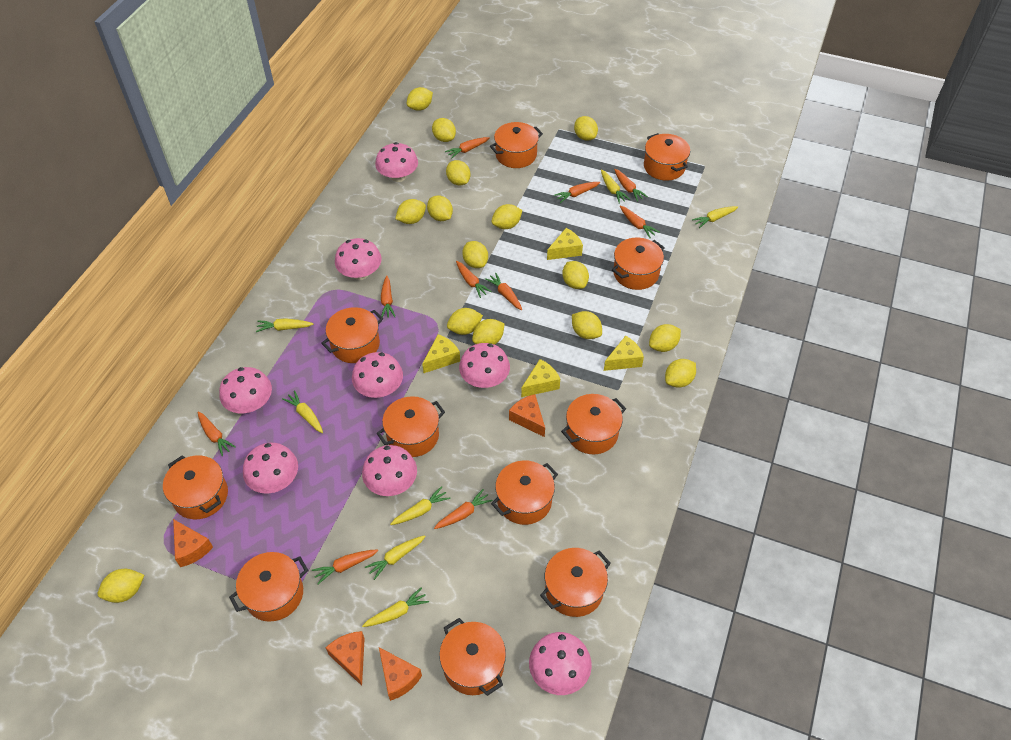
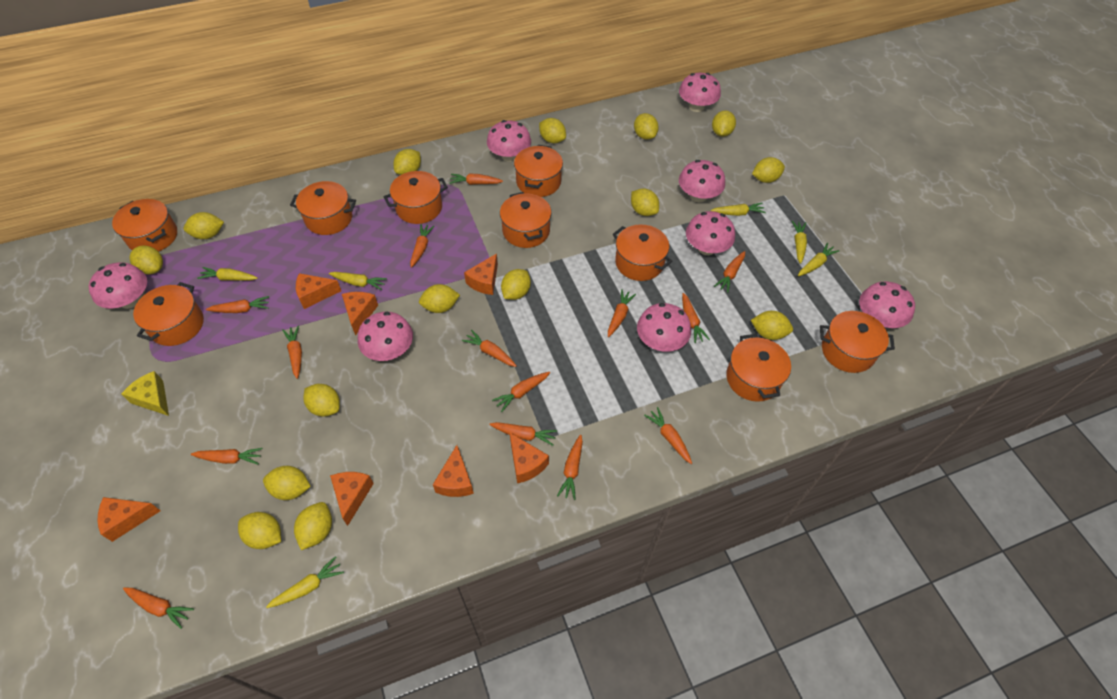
orange carrot: [198,412,236,456] [312,549,378,584] [381,276,396,318] [434,489,493,529] [445,137,490,159] [456,261,492,298] [485,273,522,310] [554,182,600,203] [614,169,648,202] [620,206,659,238] = 10 -> [123,588,194,629] [191,448,263,464] [206,296,269,313] [282,325,302,379] [410,224,435,268] [450,174,503,185] [462,330,516,367] [489,422,557,446] [492,372,550,412] [557,435,583,500] [608,289,636,337] [644,407,692,464] [682,293,710,343] [714,251,745,293] = 14
orange cheese: [173,519,213,567] [326,631,365,686] [379,647,422,701] [509,394,545,437] = 4 -> [97,497,161,542] [296,273,341,309] [330,472,374,526] [342,292,378,336] [433,445,474,497] [464,254,498,295] [509,432,549,483] = 7
orange pot: [163,455,228,519] [229,552,308,622] [321,307,383,363] [377,396,445,457] [439,618,506,696] [490,122,543,168] [491,461,558,525] [540,548,611,617] [561,394,626,454] [612,238,665,290] [644,133,690,181] = 11 -> [112,199,177,252] [133,282,204,346] [290,181,356,235] [384,171,448,224] [500,192,552,248] [514,145,563,197] [613,224,673,281] [726,334,791,402] [820,311,895,373] = 9
yellow carrot: [256,318,314,332] [282,390,323,433] [362,587,429,627] [365,535,426,580] [390,486,450,525] [601,169,630,204] [692,206,738,228] = 7 -> [197,267,258,281] [266,556,344,608] [329,272,387,290] [710,203,766,216] [792,221,807,264] [798,243,839,276] = 6
yellow cheese: [422,334,460,373] [521,359,560,397] [547,228,583,260] [604,336,644,371] = 4 -> [122,371,169,416] = 1

